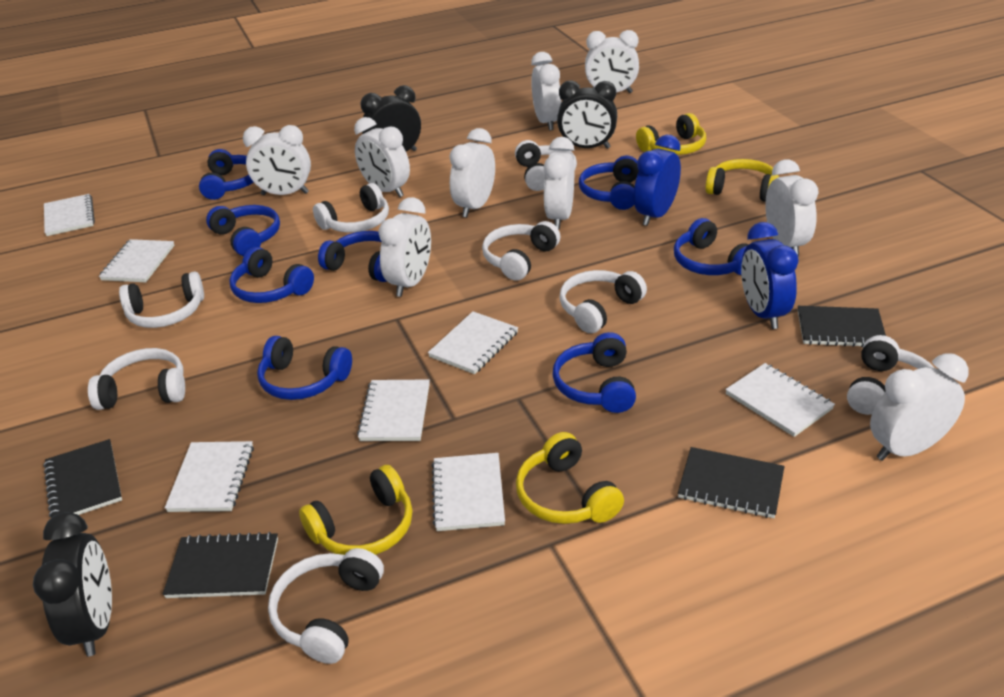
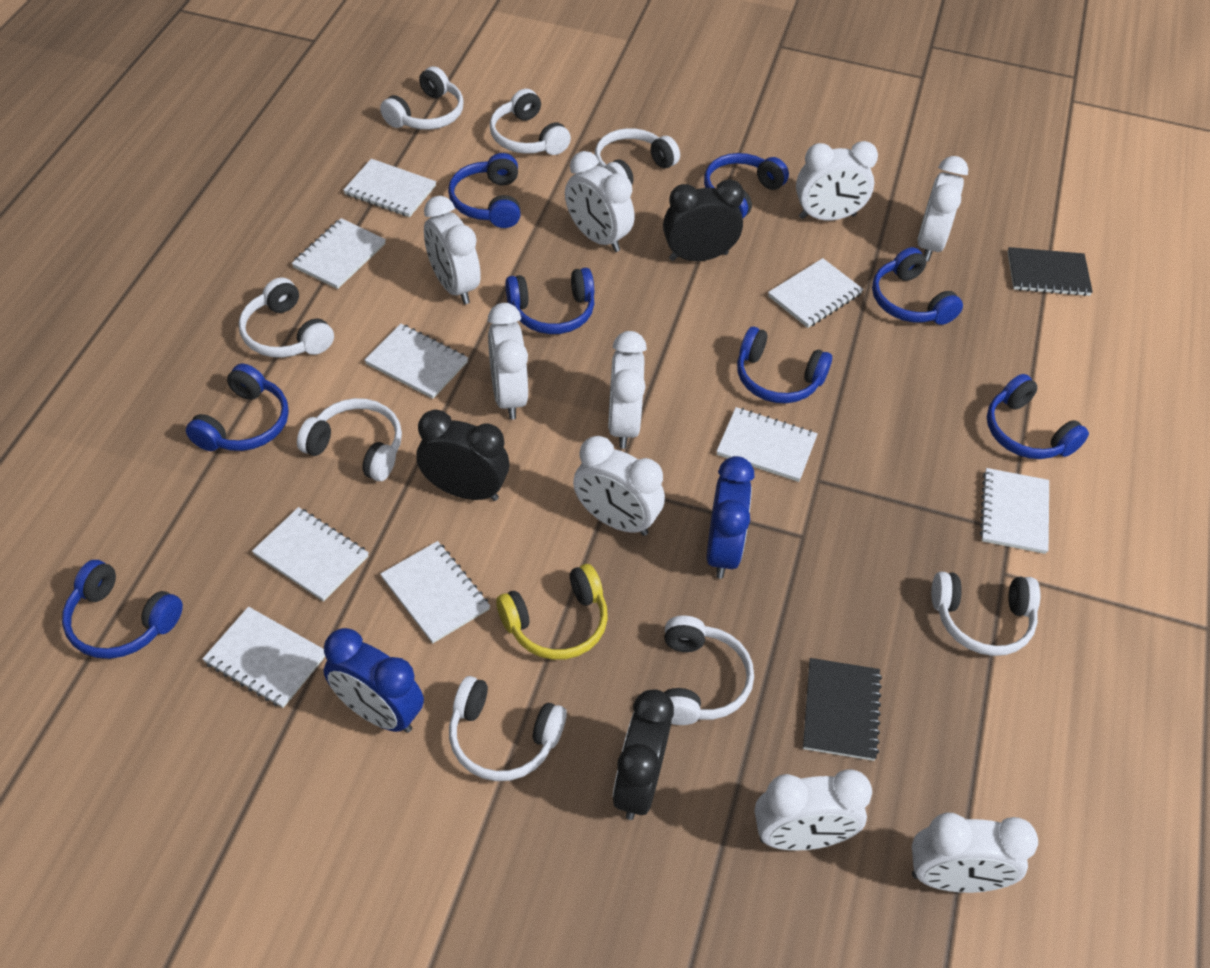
black notebook: [44,439,122,518] [163,532,278,598] [678,447,785,518] [798,306,886,347] = 4 -> [803,658,882,761] [1008,247,1093,296] = 2
white notebook: [44,194,95,236] [99,239,175,282] [165,441,254,512] [357,379,430,441] [428,311,518,374] [431,453,505,531] [725,363,835,437] = 7 -> [202,607,325,708] [252,507,369,602] [292,218,386,289] [343,159,436,217] [364,324,468,399] [380,541,490,643] [716,407,818,482] [768,258,863,328] [980,468,1049,554] = 9
yellow headphones: [299,465,412,555] [516,432,624,524] [636,113,706,155] [705,159,779,202] = 4 -> [496,564,608,660] = 1

